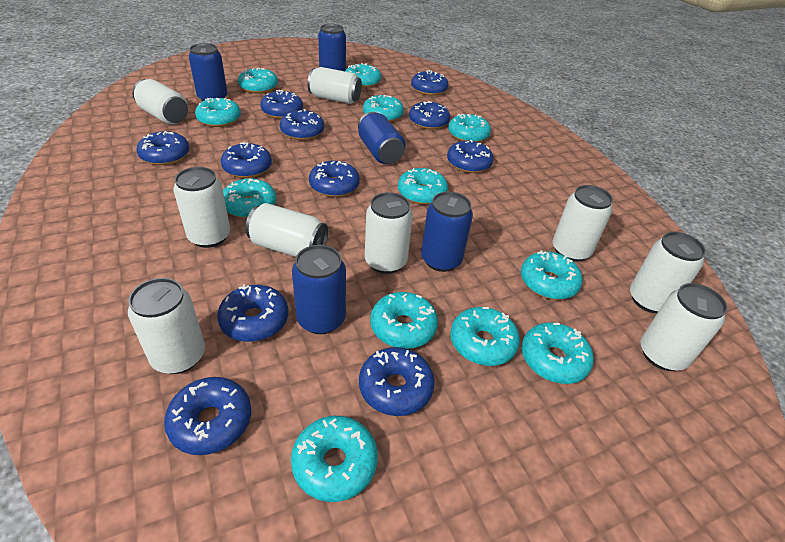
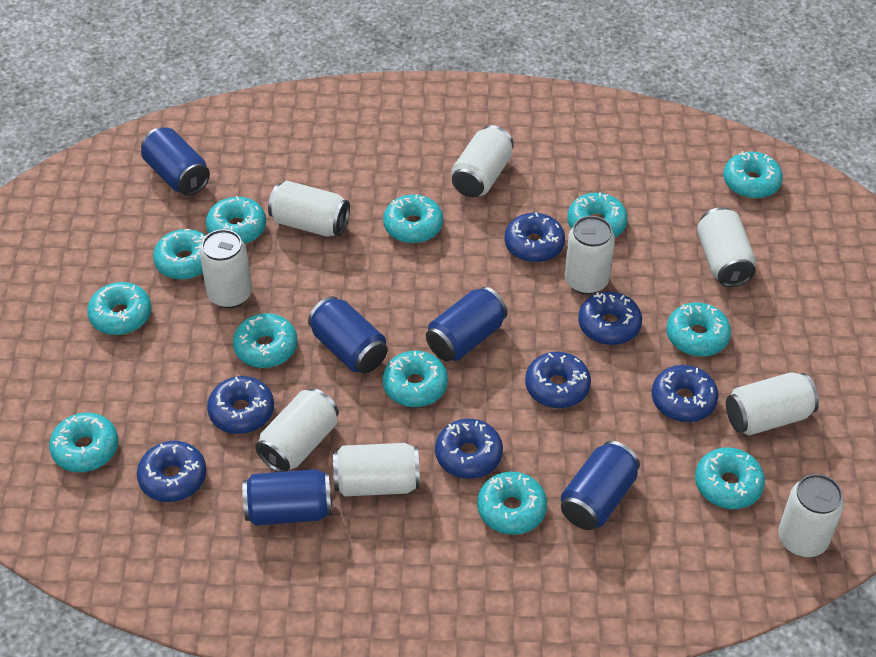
blue donut: [136,131,189,165] [164,377,251,455] [217,284,288,342] [221,142,272,178] [260,90,303,119] [280,109,324,140] [309,161,360,197] [359,347,435,416] [409,101,450,130] [411,70,448,96] [447,140,493,173] = 11 -> [137,441,207,502] [207,376,274,434] [435,419,503,479] [504,212,565,263] [525,352,591,408] [578,292,642,345] [652,365,718,422] = 7

